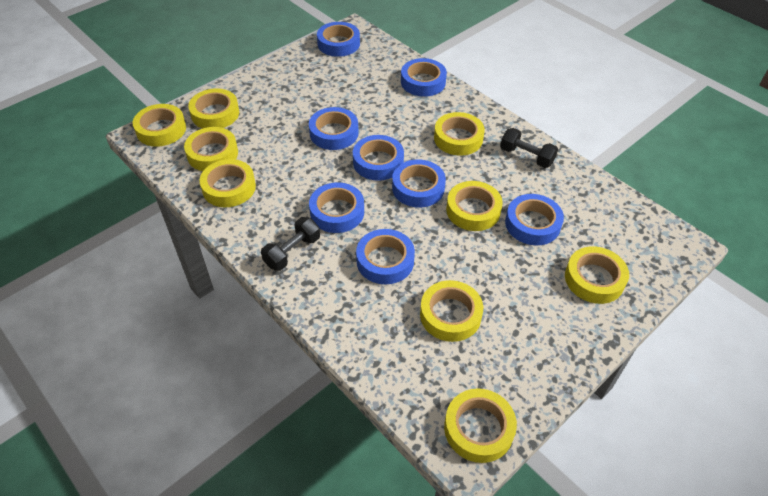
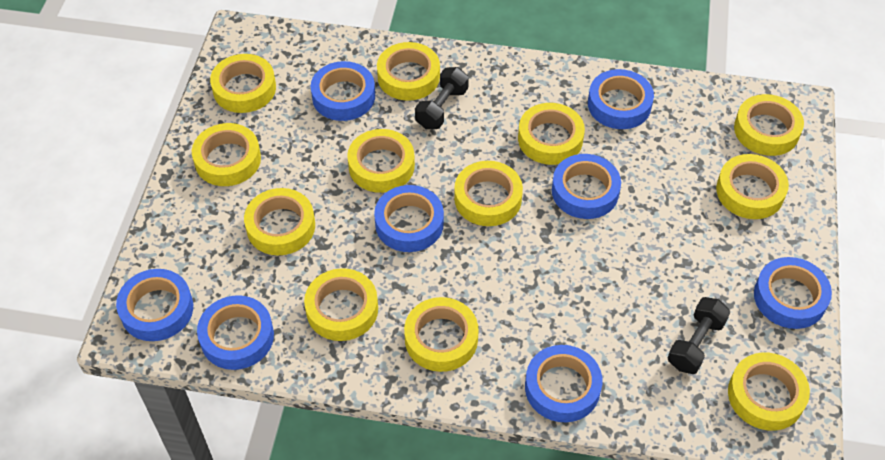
yellow tape: [133,104,186,147] [184,127,238,171] [188,88,239,128] [200,159,256,207] [420,280,483,342] [434,112,485,156] [444,388,517,463] [446,181,503,231] [565,246,629,304] = 9 -> [192,123,261,186] [210,54,276,113] [244,188,315,255] [304,268,378,341] [347,129,415,193] [377,42,440,101] [404,297,478,372] [454,161,523,226] [518,103,585,165] [716,154,789,219] [728,353,810,431] [734,94,804,156] = 12

